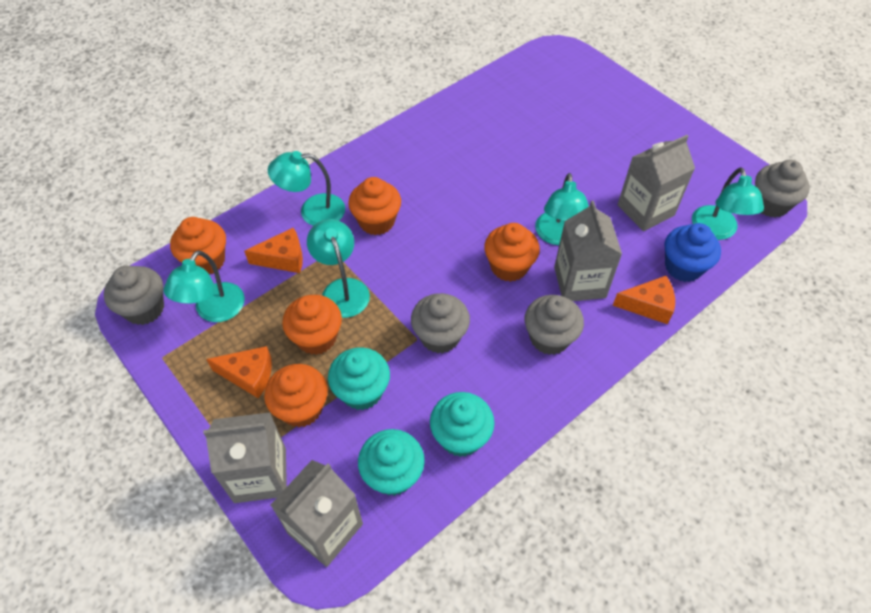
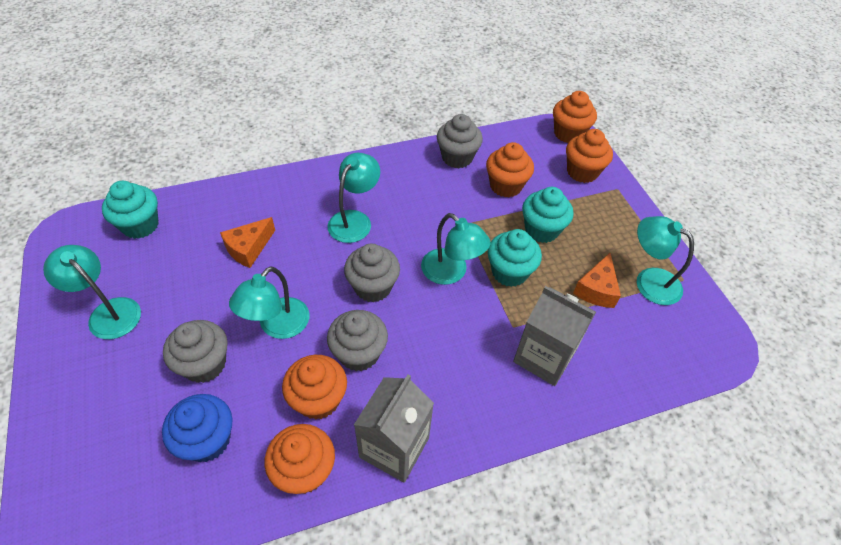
grey carton: [203,412,287,503] [271,460,363,567] [554,201,622,301] [618,135,695,231] = 4 -> [354,374,434,483] [513,286,596,386] = 2
orange cheese: [206,346,272,398] [244,228,303,273] [613,276,675,324] = 3 -> [220,217,275,268] [573,253,621,308] = 2

